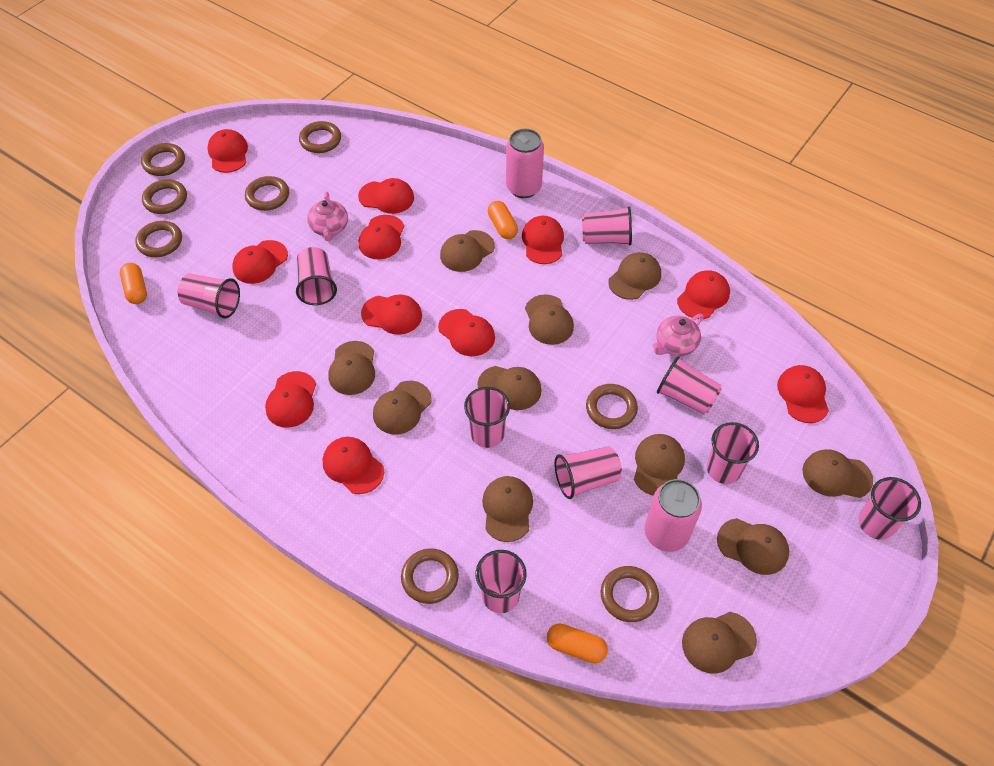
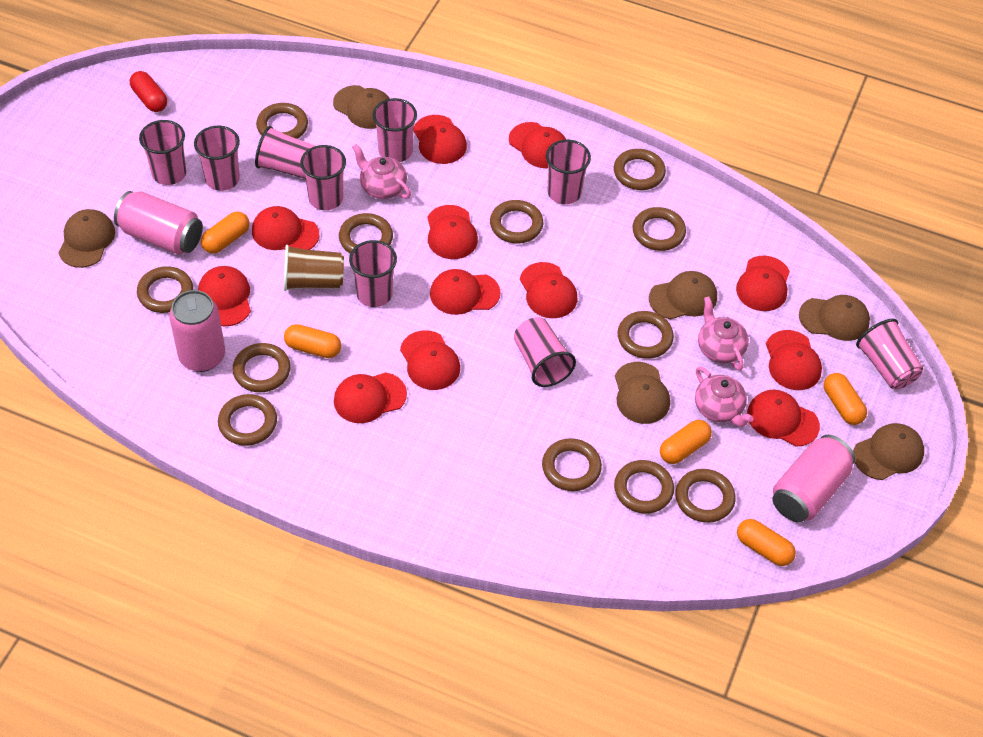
brown cap: [328,341,375,395] [373,381,432,435] [440,230,495,272] [477,366,542,410] [482,476,533,542] [525,294,574,345] [608,252,661,300] [634,434,685,496] [682,612,757,674] [717,518,789,575] [802,449,873,498] = 11 -> [59,209,115,268] [333,85,390,129] [615,362,670,424] [649,271,717,319] [799,295,870,341] [853,423,924,480] = 6
brown cup: none = 0 -> [284,245,344,291] = 1
brown ring: [135,221,182,257] [141,143,185,176] [142,179,187,214] [245,176,289,211] [299,121,341,153] [401,548,459,604] [586,384,638,429] [601,566,659,622] = 8 -> [137,266,193,313] [218,394,277,446] [232,343,291,392] [256,103,308,139] [339,213,393,253] [490,200,543,243] [542,438,602,491] [614,149,666,190] [614,460,674,514] [618,311,674,359] [633,207,686,251] [675,469,736,523] = 12
orange capsule: [120,263,147,304] [488,201,518,239] [547,624,608,663] = 3 -> [201,212,249,254] [284,324,341,358] [660,420,712,464] [737,519,796,566] [824,373,867,425] = 5
pink can: [506,129,544,198] [644,479,702,552] = 2 -> [114,191,203,255] [169,290,225,372] [772,435,855,522] = 3
pink teapot: [307,192,348,241] [653,314,704,356] = 2 -> [352,144,411,199] [695,366,754,427] [698,296,749,371] = 3
red cap: [208,129,248,173] [232,240,288,284] [265,371,316,428] [323,437,384,494] [358,178,414,214] [359,215,404,259] [361,294,422,335] [438,309,495,356] [522,216,564,264] [677,270,730,319] [777,365,829,423] = 11 -> [198,266,251,326] [252,206,319,250] [334,372,407,423] [400,330,460,390] [413,115,467,164] [427,205,478,259] [430,269,501,315] [509,122,566,168] [520,262,577,318] [736,256,790,311] [747,390,820,447] [766,330,822,390] = 12
red capsule: none = 0 -> [130,71,167,112] = 1

